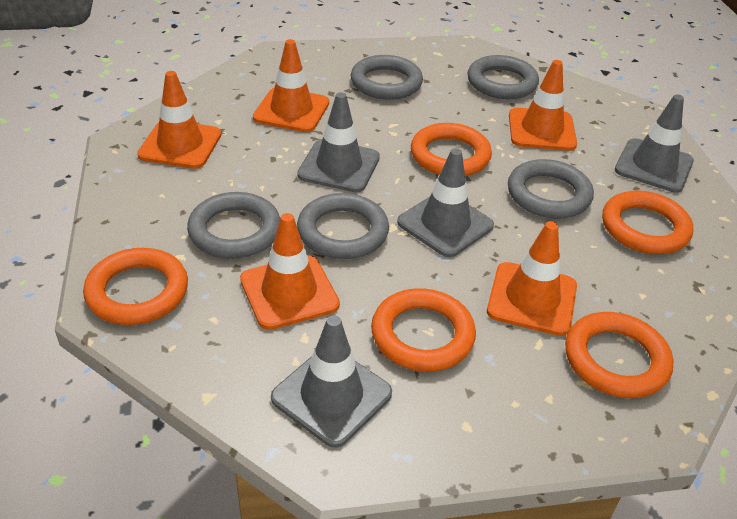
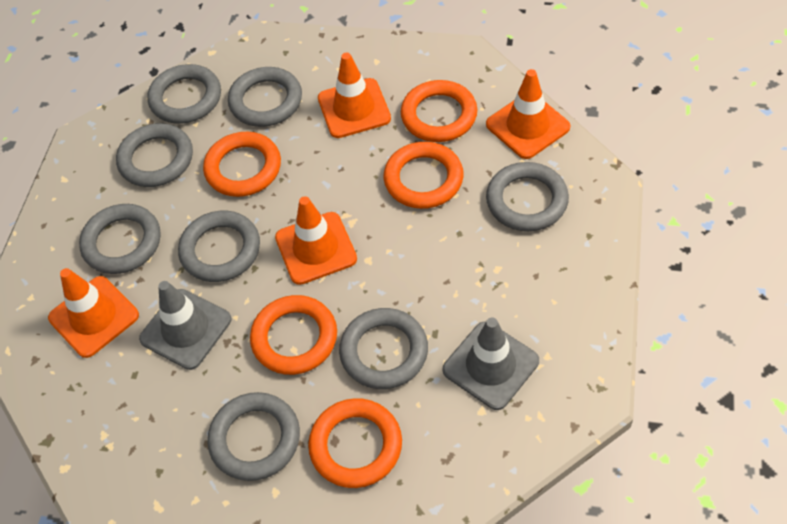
grey ring: [187,192,280,259] [297,193,389,259] [351,55,423,100] [468,55,539,99] [508,159,594,219] = 5 -> [79,204,160,274] [116,123,193,187] [148,64,221,124] [178,211,260,282] [208,392,300,481] [228,67,302,127] [339,308,428,389] [486,162,569,231] = 8
grey traffic cone: [271,315,392,448] [297,92,380,192] [397,148,494,257] [615,95,694,193] = 4 -> [139,281,231,370] [443,317,539,410] = 2
orange traffic cone: [137,71,221,169] [240,213,340,330] [253,39,329,132] [487,221,577,336] [509,60,577,151] = 5 -> [48,268,139,358] [275,196,357,285] [318,52,391,138] [486,69,570,159] = 4

